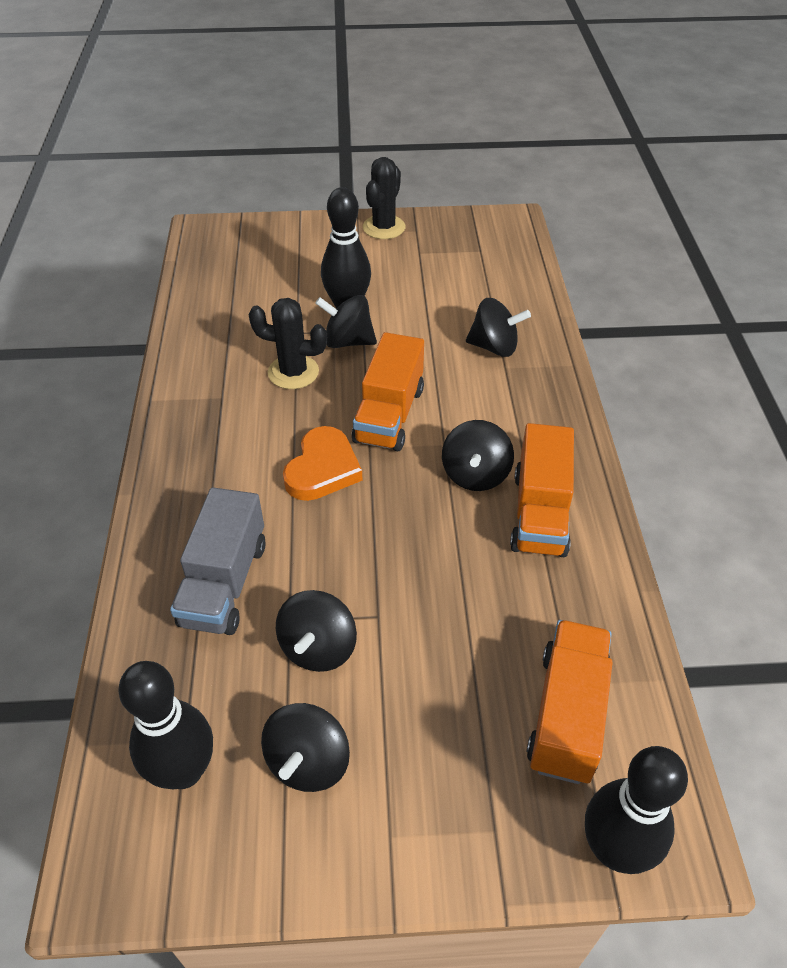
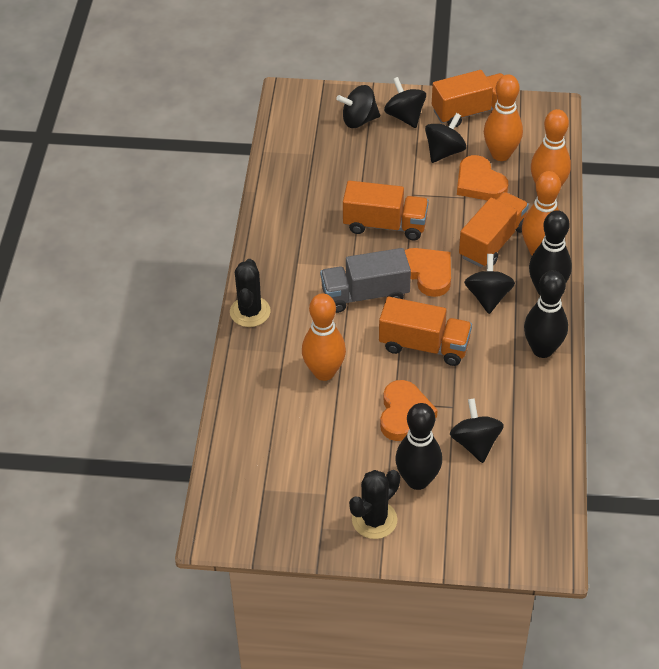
orange bowling pin: none = 0 -> [302,293,346,381] [484,74,523,161] [522,171,561,255] [531,109,571,186] = 4
orange heart: [283,426,363,501] = 1 -> [380,380,438,441] [405,248,451,297] [457,155,508,201] = 3
orange truck: [352,332,424,451] [510,423,574,557] [527,620,613,784] = 3 -> [343,181,429,240] [379,297,472,366] [432,70,504,127] [459,192,529,267] = 4

